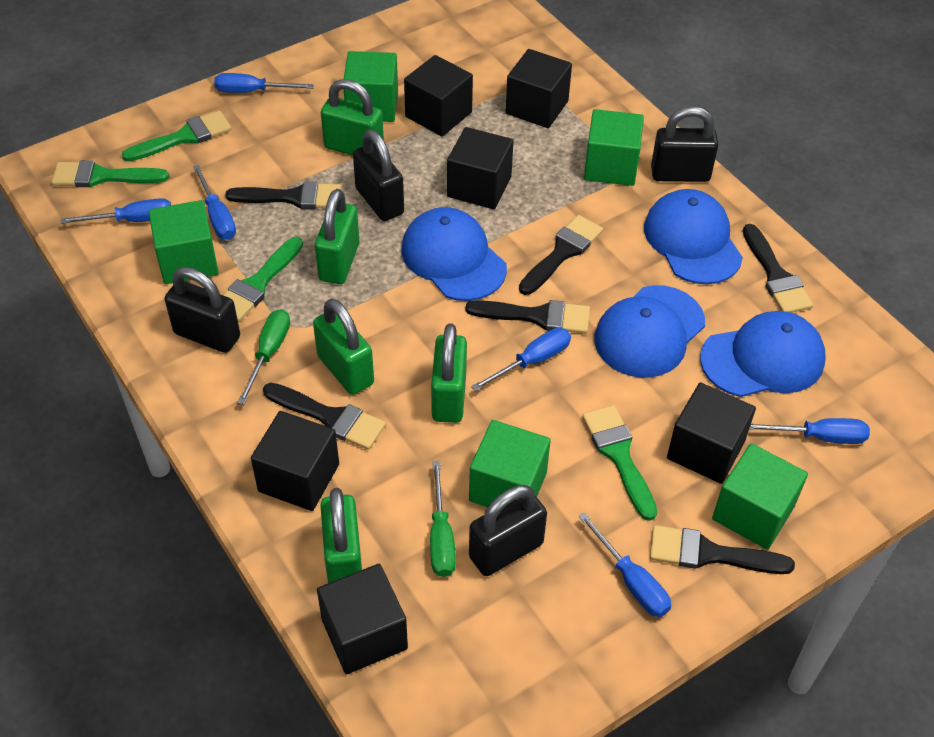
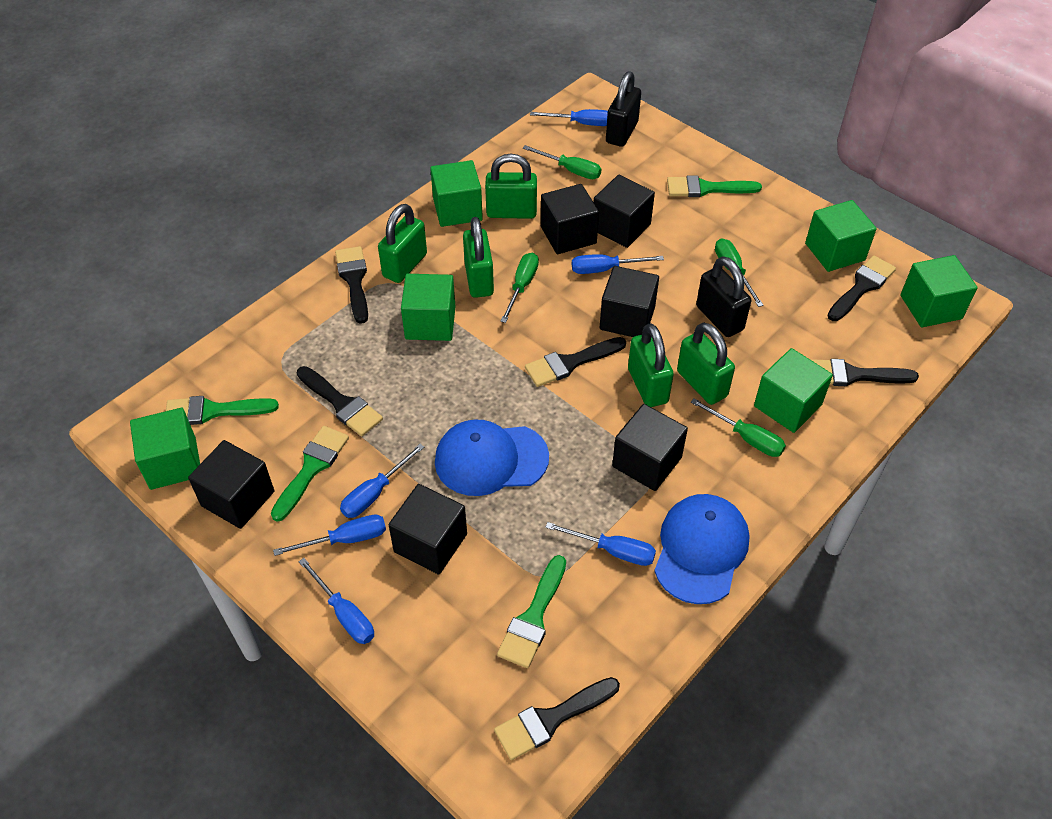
black padlock: [164,267,240,353] [353,129,404,221] [469,485,547,576] [651,106,718,182] = 4 -> [606,71,641,147] [696,256,751,337] = 2
blue cap: [401,207,507,301] [595,285,705,378] [644,189,743,284] [700,311,826,397] = 4 -> [435,419,549,496] [654,494,750,604] = 2
green cube: [149,200,219,284] [344,51,398,122] [469,420,551,507] [584,109,644,186] [712,443,808,550] = 5 -> [130,408,200,490] [401,274,456,341] [430,160,483,227] [754,348,833,433] [805,200,877,272] [900,255,978,327] = 6
green screwdriver: [237,309,290,404] [430,461,456,577] = 2 -> [500,253,539,323] [523,145,601,179] [691,398,786,457] [715,238,764,307] = 4

